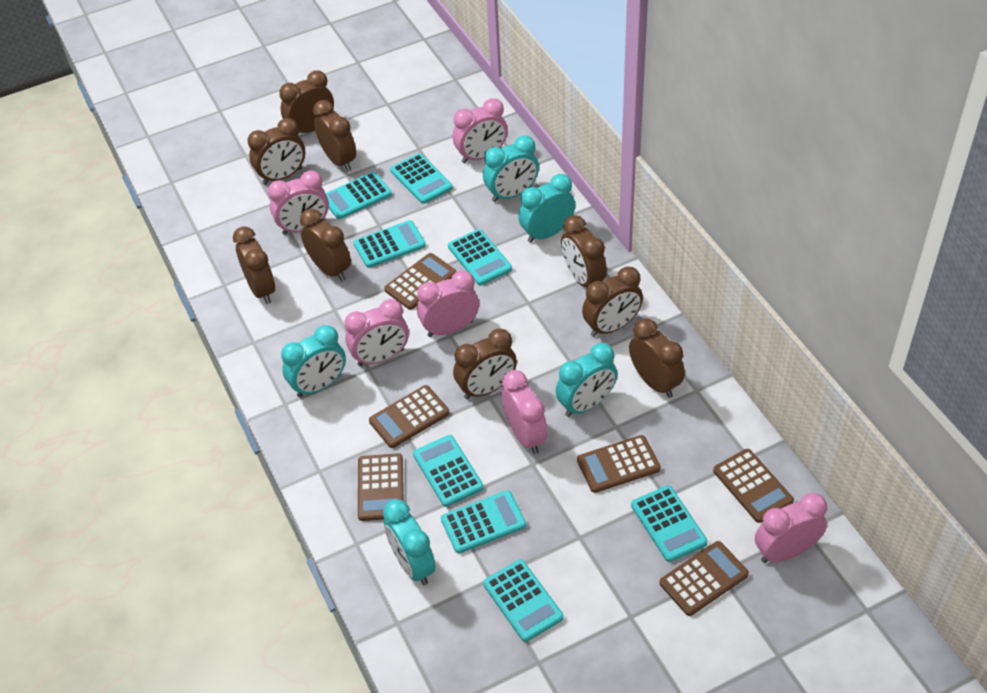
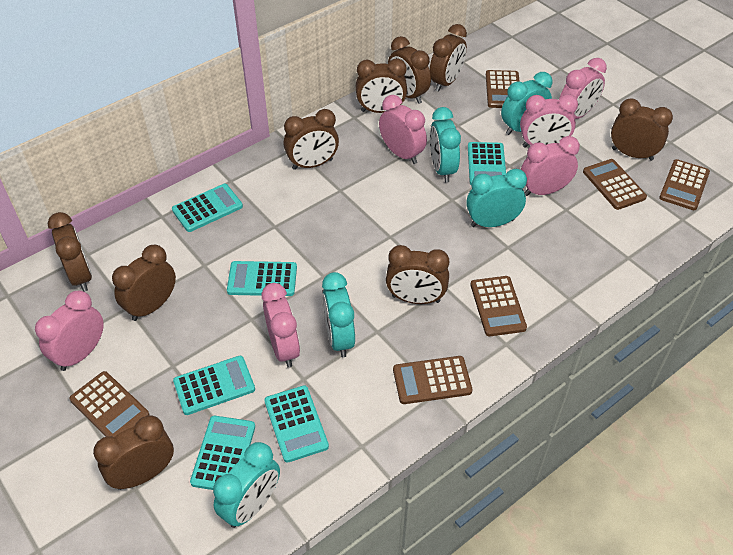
turquoise calculator: [326,172,392,219] [354,220,426,268] [390,153,453,204] [413,435,484,507] [441,490,526,554] [448,229,512,285] [483,559,564,642] [631,485,708,562] = 8 -> [172,184,243,232] [173,356,255,415] [190,416,255,490] [227,261,297,296] [264,385,329,463] [468,142,506,185] = 6

